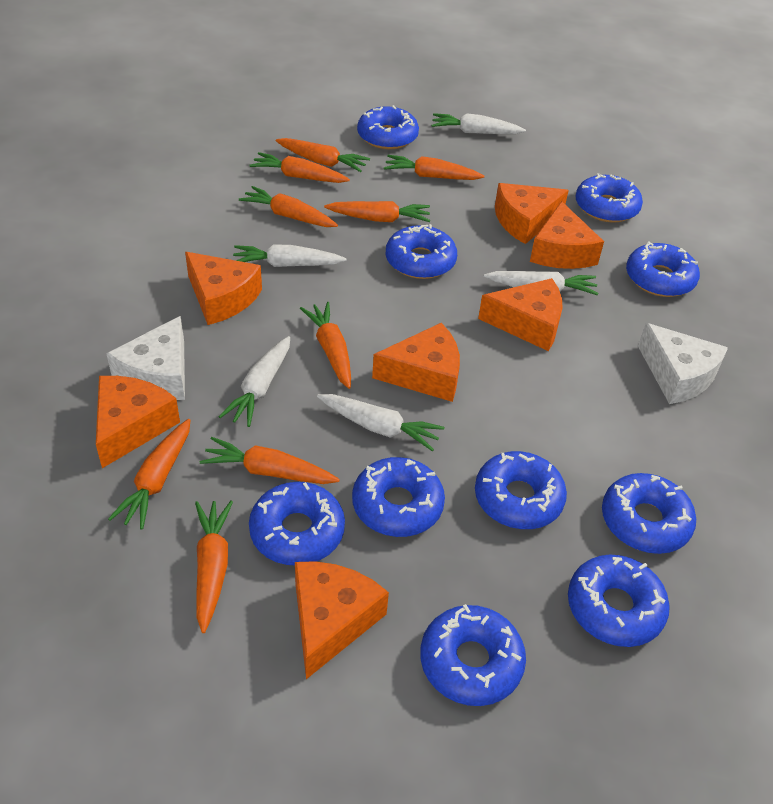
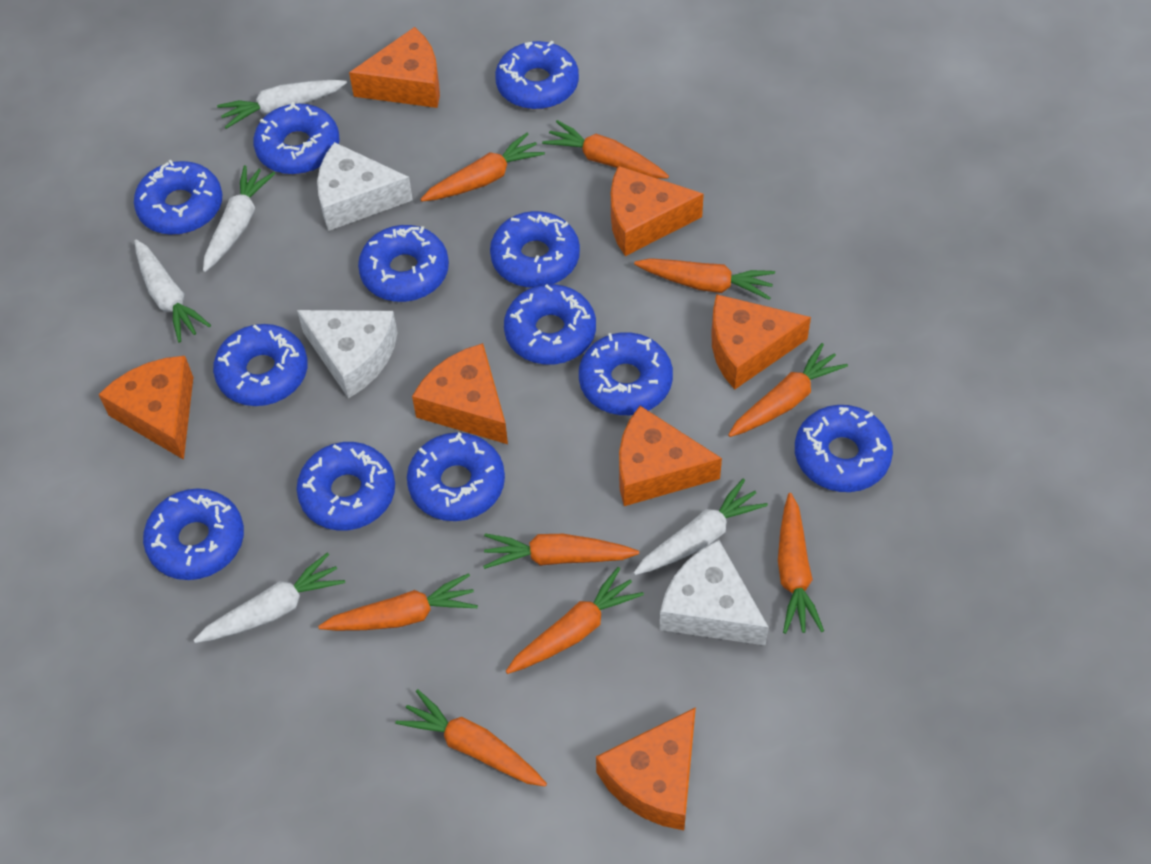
blue donut: [249,482,345,565] [352,457,445,537] [357,105,419,149] [386,224,457,279] [420,604,526,706] [475,451,567,529] [568,555,670,647] [575,173,643,223] [602,473,696,554] [626,242,700,297] = 10 -> [134,160,222,235] [143,488,244,580] [213,324,308,406] [253,102,340,174] [297,442,395,530] [358,225,449,302] [407,433,505,521] [490,211,580,288] [495,41,579,109] [504,284,596,365] [579,332,673,415] [795,405,893,492] = 12
white cheese: [106,316,185,400] [638,323,728,404] = 2 -> [297,310,397,399] [317,142,413,231] [659,540,769,646] = 3

